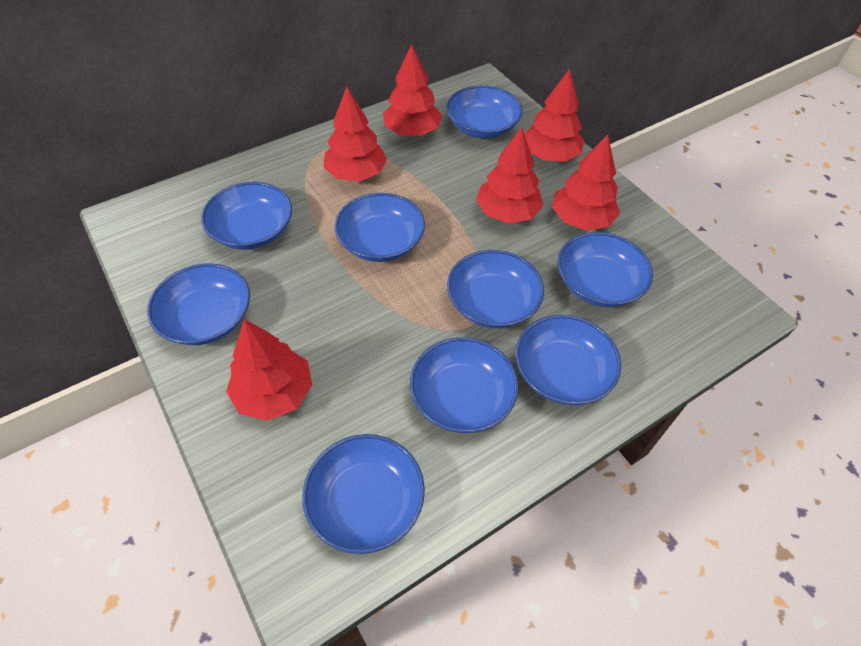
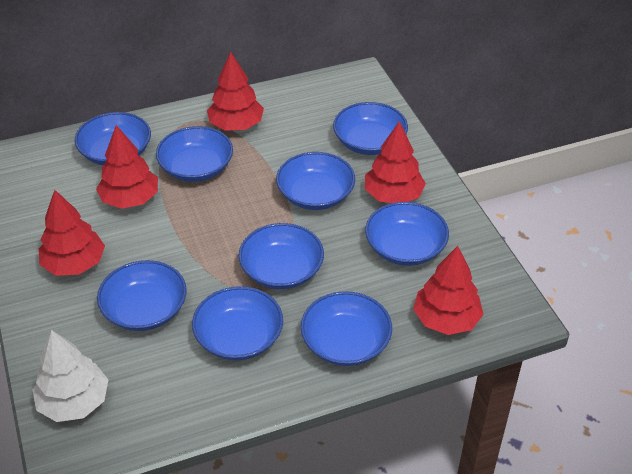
red tree: [226,319,312,421] [324,87,387,181] [383,44,442,136] [476,127,543,223] [525,69,584,162] [552,134,620,231] = 6 -> [39,190,105,276] [96,125,158,209] [207,52,264,131] [365,121,426,203] [413,246,484,335] = 5
white tree: none = 0 -> [33,330,109,422] = 1

